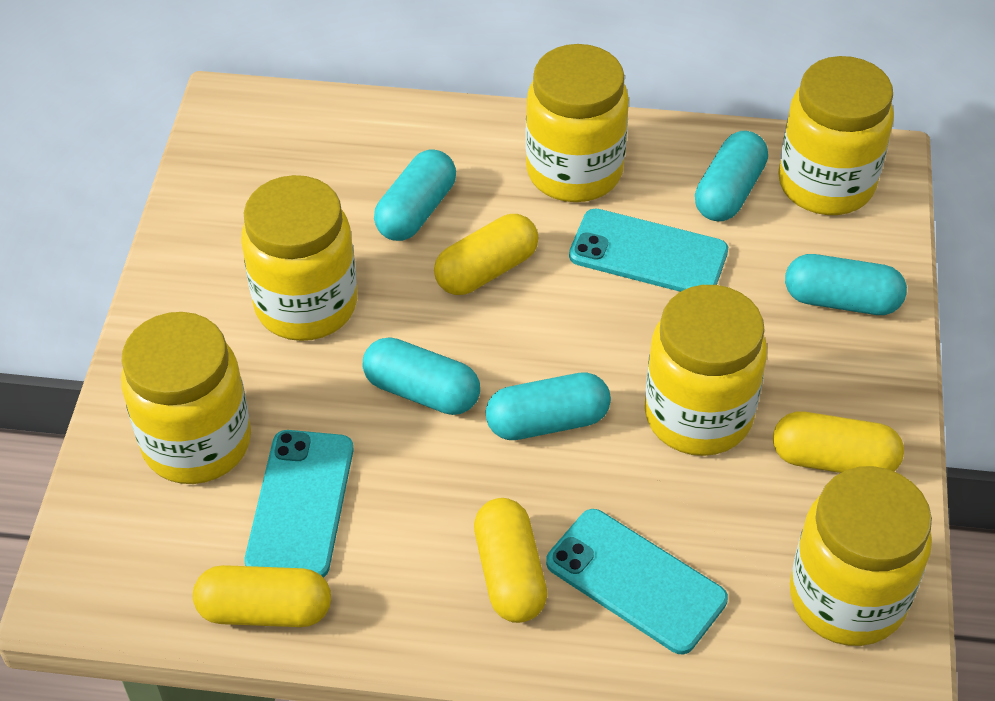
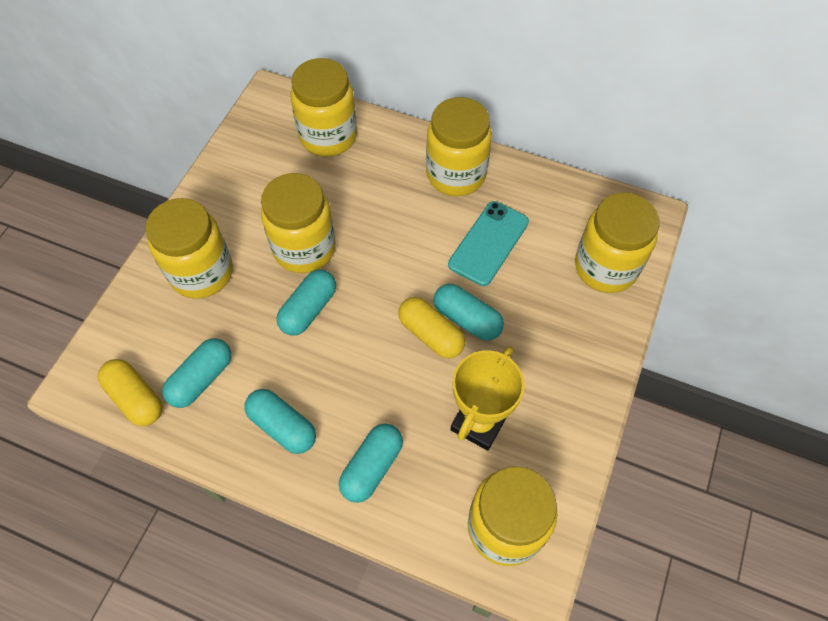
turquoise phone: [245,430,353,578] [546,509,728,654] [569,209,728,292] = 3 -> [448,201,529,286] = 1
yellow capsule: [193,565,331,627] [434,214,539,295] [474,498,547,623] [773,411,904,473] = 4 -> [98,359,162,426] [398,297,465,359] = 2
yellow trophy: none = 0 -> [450,346,525,451] = 1

